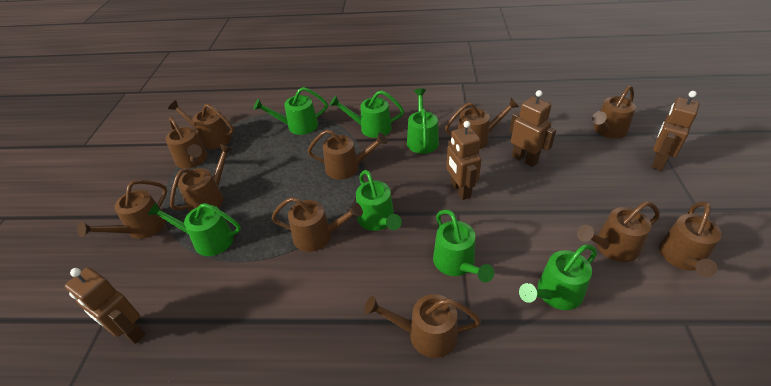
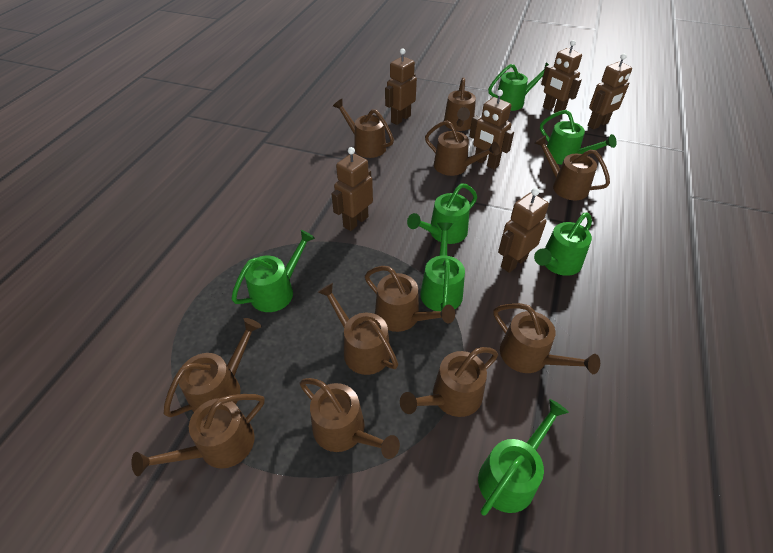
brown robot: [65,267,145,344] [446,121,481,200] [509,90,556,167] [651,91,700,171] = 4 -> [331,147,373,231] [385,48,417,125] [469,90,514,169] [498,188,549,273] [541,40,582,116] [587,53,632,130] = 6

